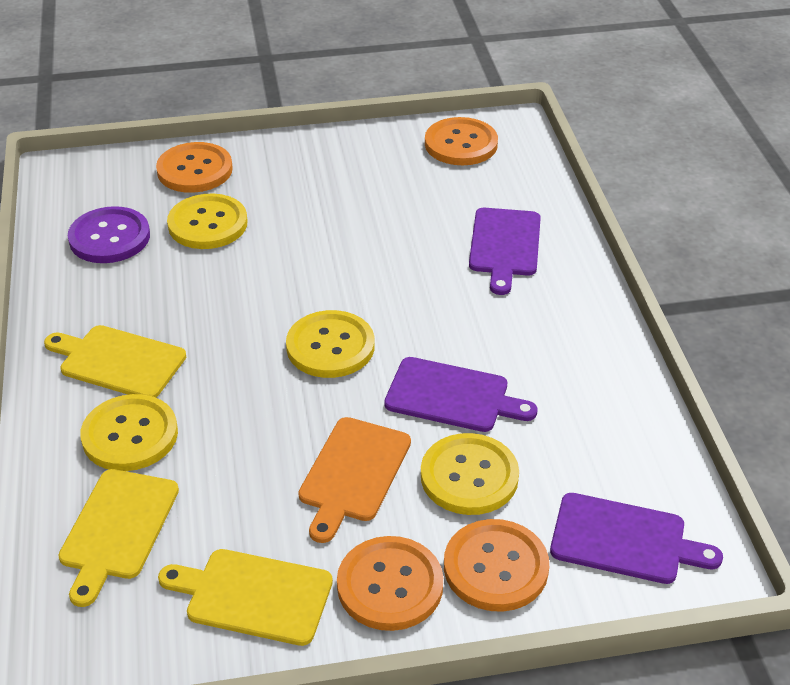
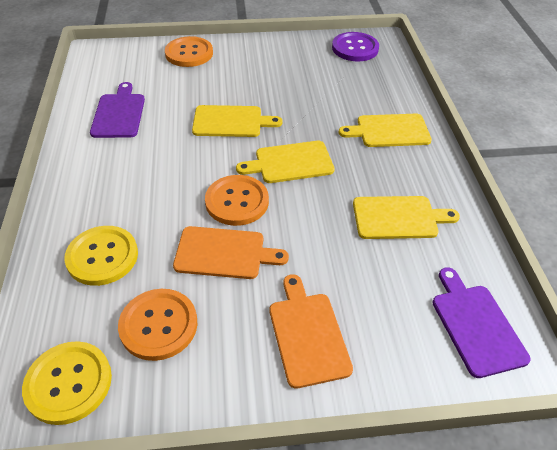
orange button: [156,142,233,193] [337,536,443,631] [425,117,498,165] [444,519,549,612] = 4 -> [118,289,197,361] [165,36,213,67] [205,175,269,226] = 3
orange cutting board: [298,417,411,543] = 1 -> [173,226,289,279] [270,274,353,389] = 2
purple cutting board: [384,357,538,432] [469,208,541,295] [550,493,723,584] = 3 -> [90,82,145,138] [432,267,531,378] = 2
yellow button: [80,394,178,471] [167,194,247,249] [286,310,375,378] [421,433,519,515] = 4 -> [22,341,112,425] [64,226,138,286] = 2
yellow cutting board: [44,325,186,398] [58,469,179,607] [158,549,333,646] = 3 -> [192,105,283,137] [236,141,335,183] [339,114,432,147] [353,196,460,239] = 4

